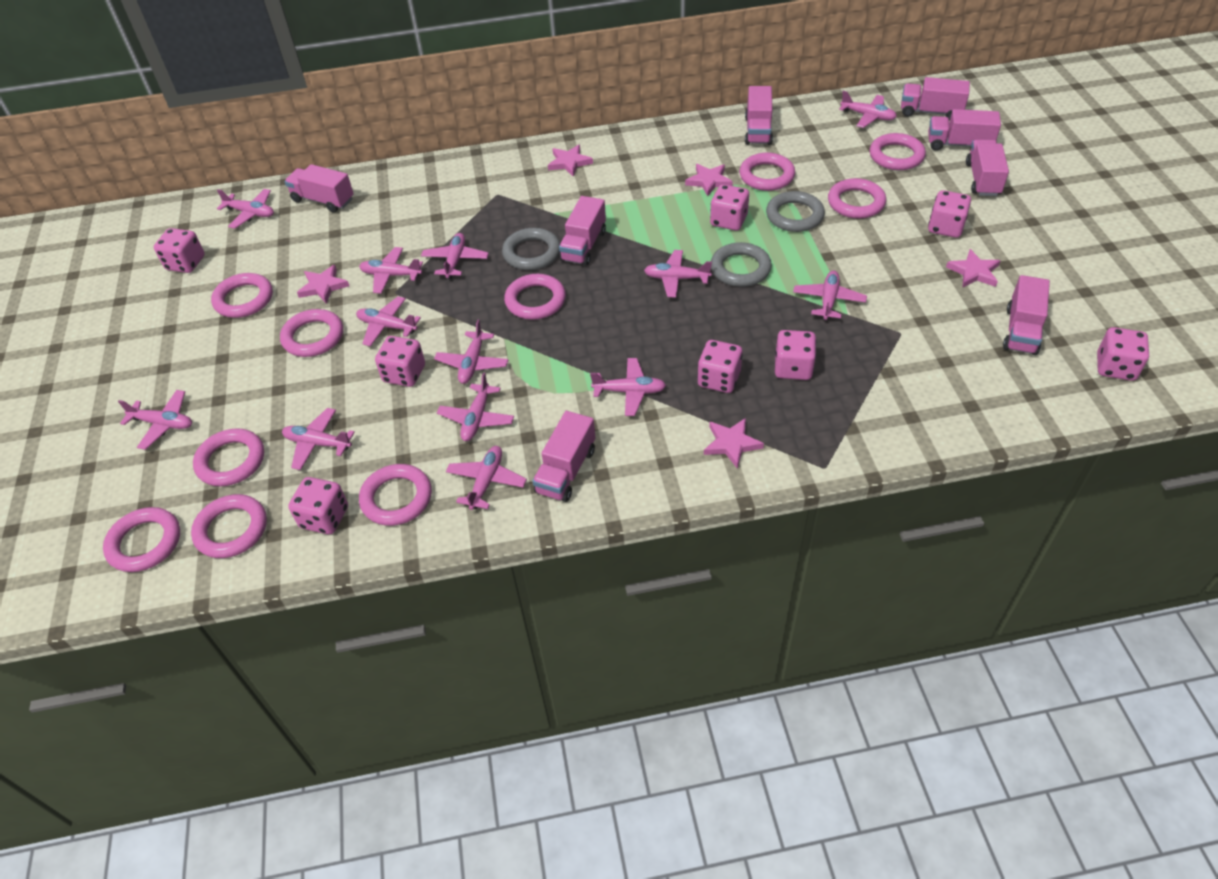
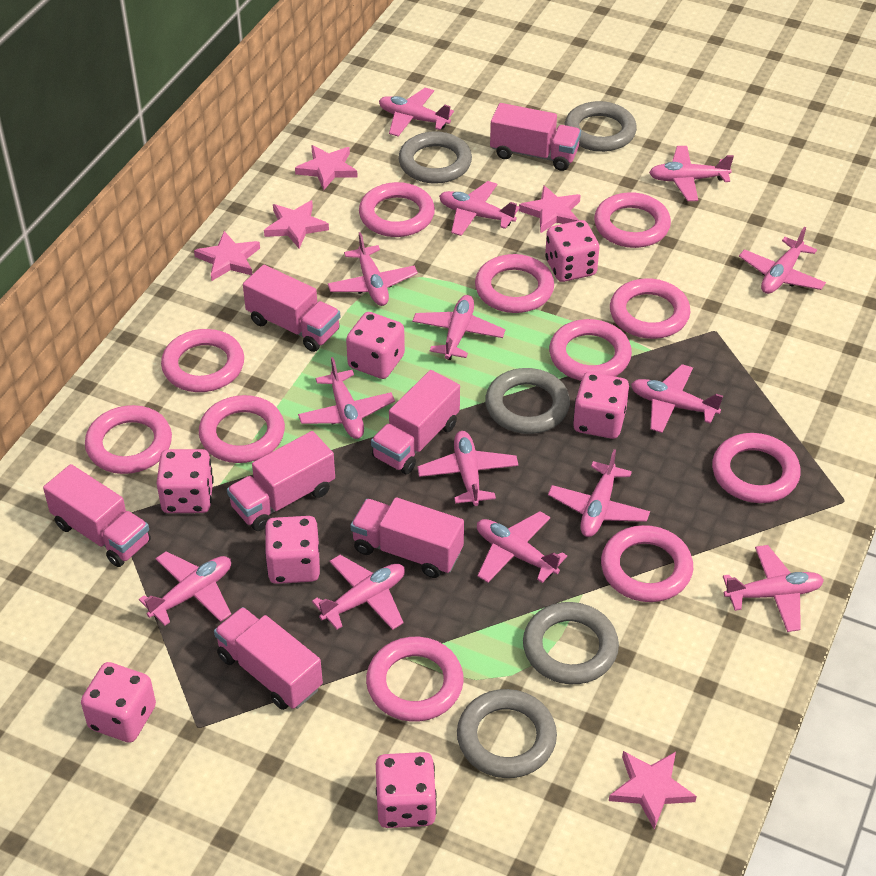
grey ring: [502,228,560,270] [711,242,772,287] [766,191,825,232] = 3 -> [398,131,472,184] [457,689,557,778] [485,368,570,434] [523,602,619,684] [565,101,637,152] = 5
pink dice: [154,228,205,273] [288,477,348,534] [375,336,425,387] [697,340,743,393] [710,184,749,231] [775,330,816,380] [928,190,971,238] [1097,327,1149,381] = 8 -> [81,662,156,743] [156,449,214,513] [265,516,320,584] [346,312,405,379] [376,752,437,828] [545,220,599,282] [573,372,629,439] = 7
pink plane: [118,390,192,450] [217,189,274,229] [282,408,355,470] [356,296,421,347] [359,247,423,294] [421,233,489,279] [434,320,508,384] [437,372,514,441] [446,446,527,510] [590,358,666,416] [644,250,712,298] [793,271,867,321] [839,91,897,128] = 13 -> [139,551,231,626] [298,357,395,439] [312,555,405,630] [327,232,418,306] [379,88,454,136] [412,295,505,360] [417,431,518,506] [439,181,520,236] [477,511,567,583] [548,449,650,537] [631,364,723,433] [649,146,734,201] [723,545,824,632] [739,227,826,294] = 14
pink ring: [103,507,180,572] [191,494,267,558] [193,428,264,486] [211,273,273,318] [280,309,343,357] [359,464,432,526] [504,274,566,320] [739,153,795,191] [828,178,886,219] [869,133,926,170] = 10 -> [85,405,172,474] [161,329,244,392] [199,395,285,463] [359,182,435,237] [366,637,464,722] [475,254,554,313] [549,319,632,381] [594,192,671,248] [601,525,693,602] [610,278,690,339] [712,433,801,503] = 11
pink truck: [284,164,354,213] [532,411,595,502] [559,196,606,266] [745,86,773,145] [901,77,970,121] [928,109,1001,151] [966,139,1009,196] [1003,275,1050,355] = 8 -> [43,464,151,567] [214,607,323,710] [227,431,335,531] [243,265,340,352] [350,497,464,578] [371,370,460,475] [490,103,581,171] = 7

